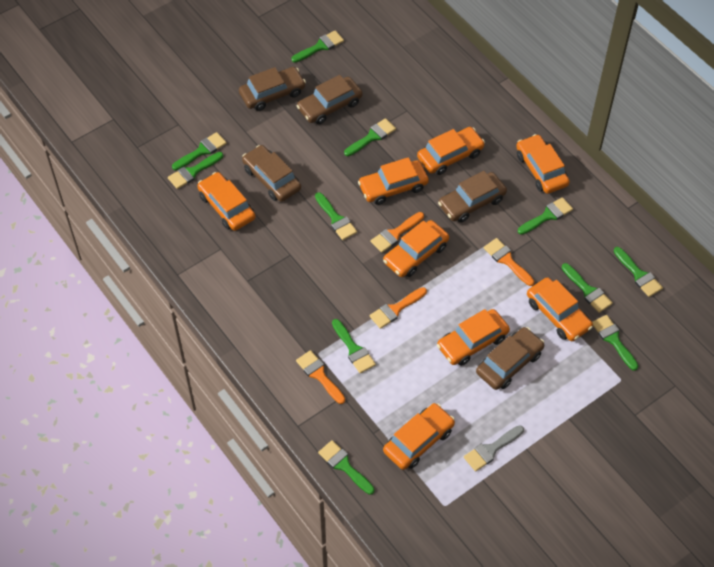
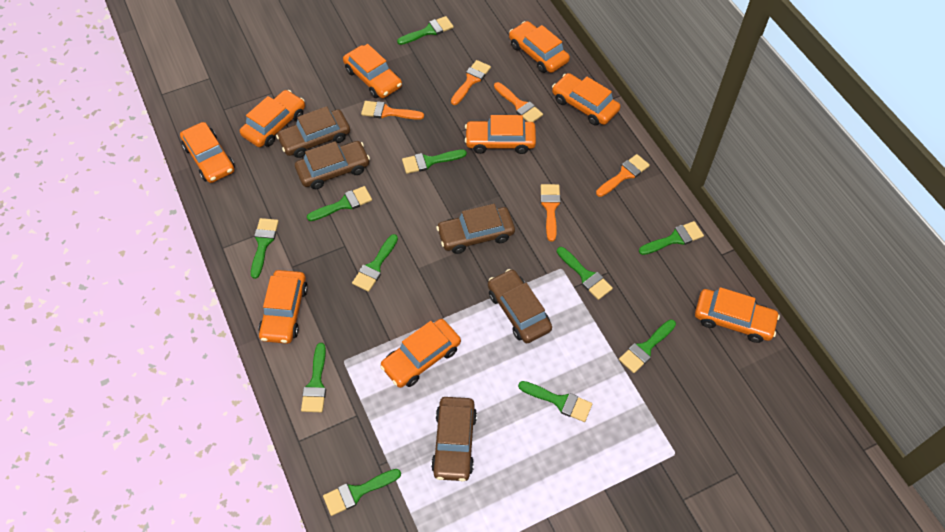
grey brush: [464,425,524,472] = 1 -> none = 0
orange brush: [296,350,345,404] [369,287,427,329] [370,212,424,253] [484,238,534,286] = 4 -> [361,101,424,120] [451,60,491,105] [494,82,543,122] [540,184,561,242] [596,154,650,197] = 5
orange car: [197,172,256,231] [358,157,429,205] [383,220,449,277] [383,403,455,470] [417,127,485,175] [437,309,510,366] [516,134,570,194] [527,277,593,341] = 8 -> [180,122,235,183] [240,90,305,147] [259,270,308,344] [343,44,402,98] [380,319,461,388] [465,115,536,154] [509,21,570,73] [552,73,620,126] [695,287,780,343] = 9

